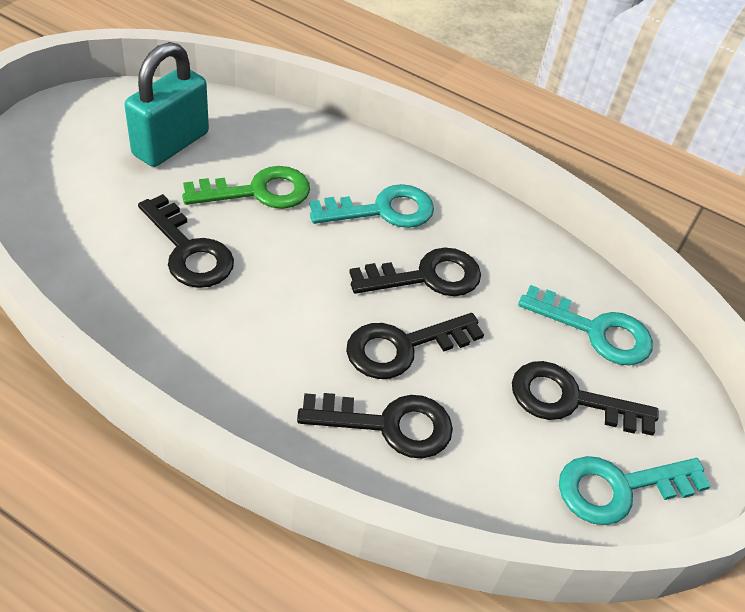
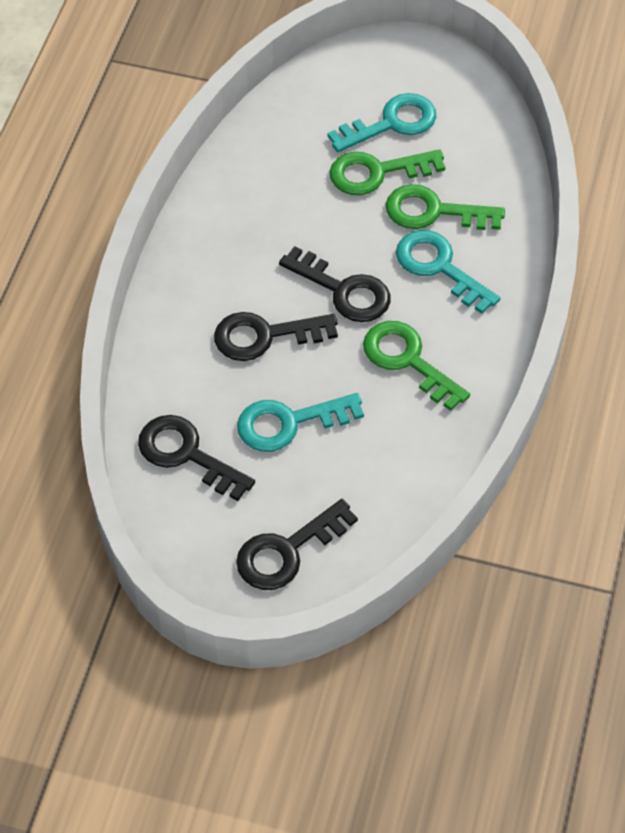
black key: [138,194,234,288] [297,393,453,459] [346,313,484,379] [349,248,481,296] [512,361,659,436] = 5 -> [138,415,255,501] [214,312,338,361] [236,499,358,590] [279,246,390,322] = 4
green key: [182,166,310,209] = 1 -> [329,149,445,195] [363,321,470,411] [386,184,505,230] = 3
turquoise padlock: [124,42,209,167] = 1 -> none = 0

